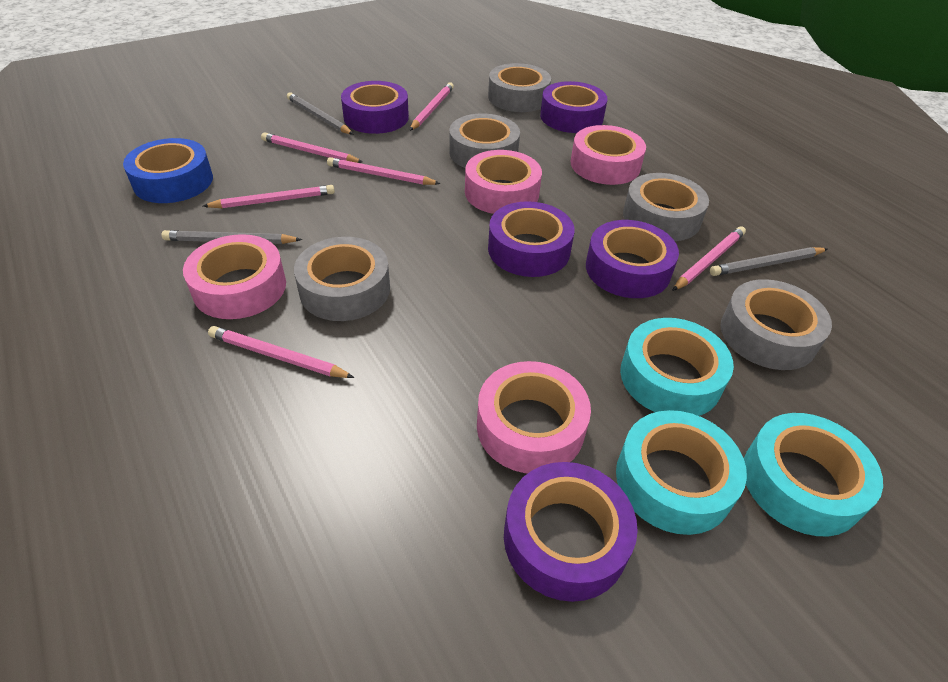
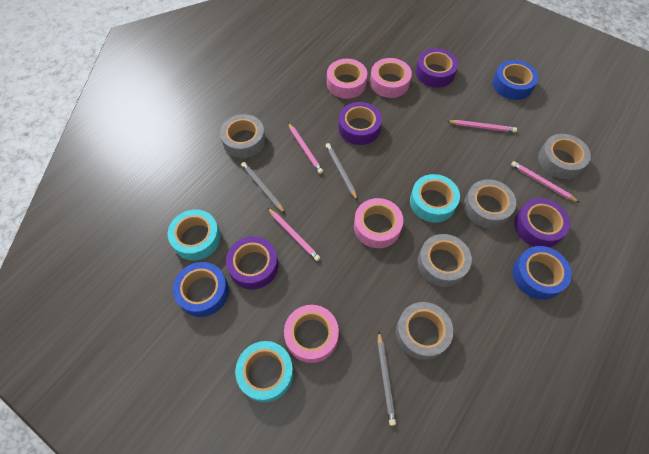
blue tape: [123,138,213,203] = 1 -> [173,262,229,317] [493,60,538,100] [513,246,572,300] = 3
pink pencil: [203,185,335,208] [208,326,355,378] [261,132,363,163] [327,157,441,185] [410,82,454,131] [672,226,746,291] = 6 -> [268,208,320,261] [288,123,323,174] [447,120,517,132] [511,161,580,203] = 4
purple tape: [341,81,409,134] [488,201,575,277] [504,462,638,602] [540,81,608,133] [586,220,679,298] = 5 -> [226,236,278,289] [338,102,382,145] [416,48,458,88] [514,198,570,247] = 4

